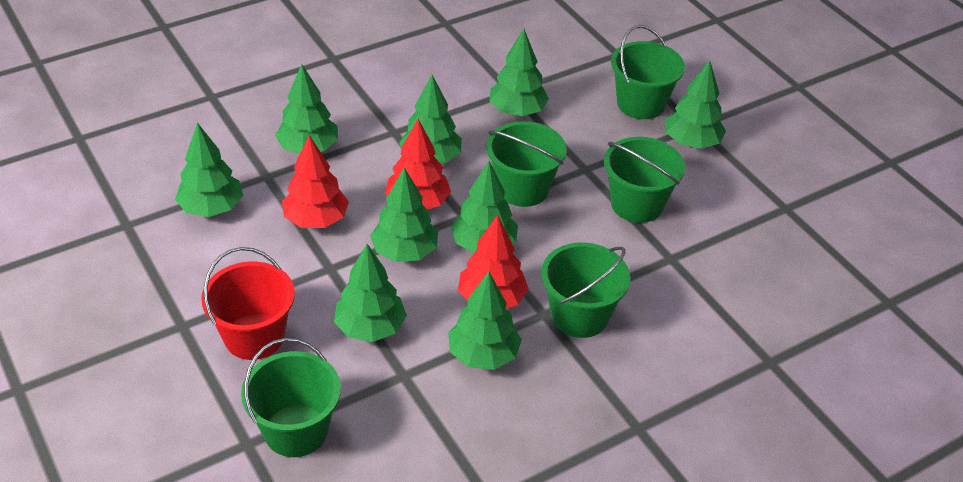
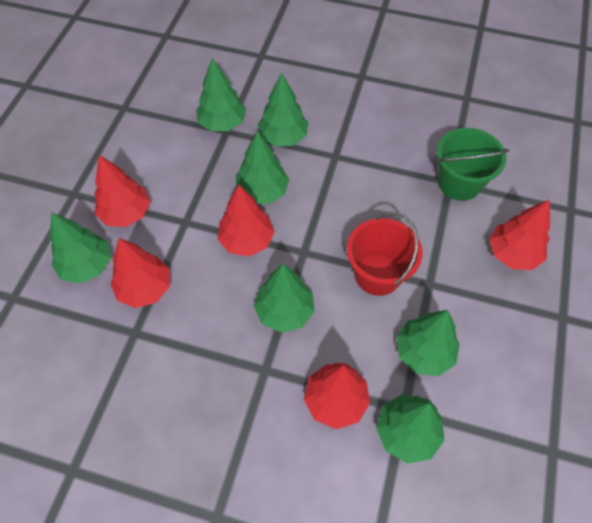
green bucket: [241,338,341,457] [486,121,567,207] [541,243,630,338] [604,137,685,223] [611,25,685,119] = 5 -> [437,128,509,201] = 1
green tree: [175,123,243,217] [275,64,338,154] [334,244,407,342] [370,167,438,262] [399,75,462,163] [448,272,522,370] [451,161,518,253] [489,29,549,116] [666,60,726,149] = 9 -> [50,212,111,284] [196,58,246,131] [236,131,289,204] [254,264,314,333] [257,73,308,146] [376,394,444,464] [396,310,460,376] = 7
red tree: [282,135,349,228] [385,119,451,209] [458,215,529,309] = 3 -> [94,155,151,227] [110,238,170,308] [218,185,275,256] [304,363,370,429] [489,199,550,270] = 5

